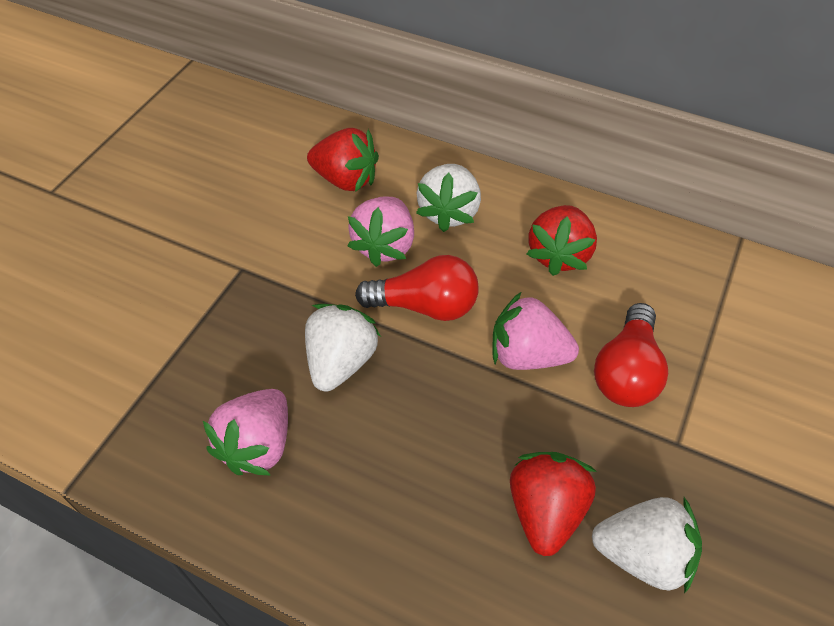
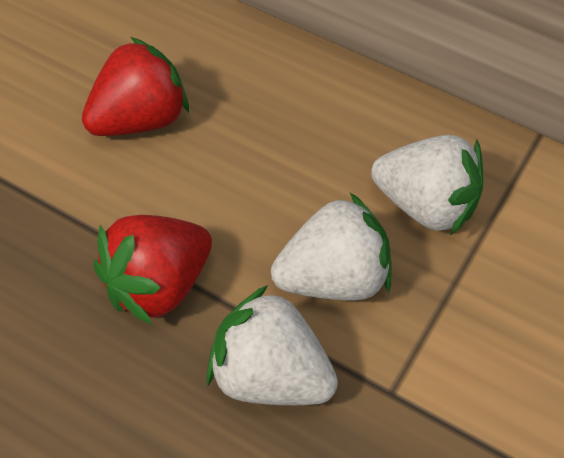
pink strawberry: [203,389,288,476] [348,197,414,267] [492,292,579,370] = 3 -> none = 0
red light bulb: [355,255,479,321] [594,303,668,407] = 2 -> none = 0
red strawberry: [307,128,379,192] [510,452,597,556] [527,205,597,276] = 3 -> [82,37,189,136] [93,215,212,325] = 2

